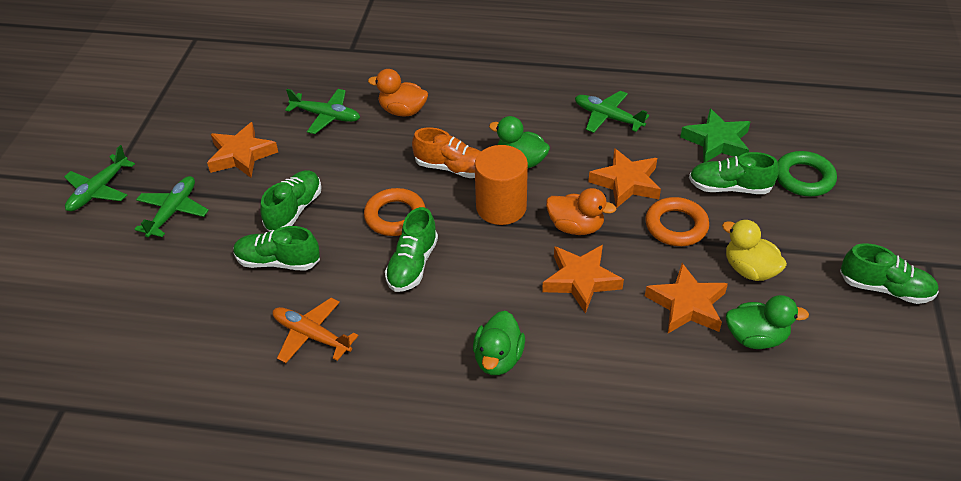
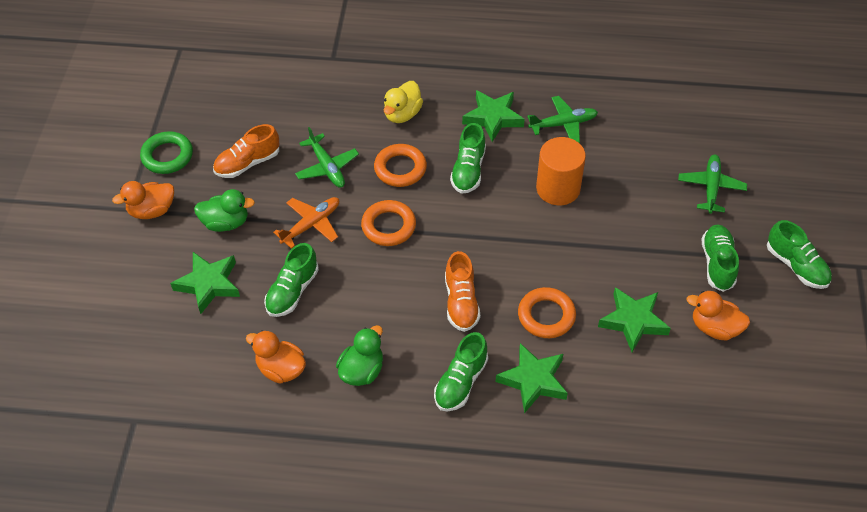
green duck: [473,311,525,375] [489,116,550,168] [726,295,809,349] = 3 -> [194,189,255,232] [336,325,383,386] = 2
green plane: [64,145,135,211] [134,176,209,237] [285,89,360,134] [575,91,649,133] = 4 -> [295,127,359,188] [527,96,598,143] [678,154,747,214] = 3
green star: [680,109,750,162] = 1 -> [170,252,240,314] [462,90,525,142] [496,343,568,413] [598,287,671,352] = 4
orange duck: [368,69,428,117] [546,188,616,235] = 2 -> [112,181,174,219] [246,330,306,384] [686,291,750,341] = 3
orange ring: [364,188,426,236] [645,197,709,246] = 2 -> [361,200,416,246] [374,144,427,187] [518,287,576,338] = 3
orange shoe: [412,127,481,178] = 1 -> [213,124,279,178] [445,251,480,332] = 2
orange star: [207,122,278,178] [542,245,624,314] [588,148,661,208] [645,263,728,333] = 4 -> none = 0

